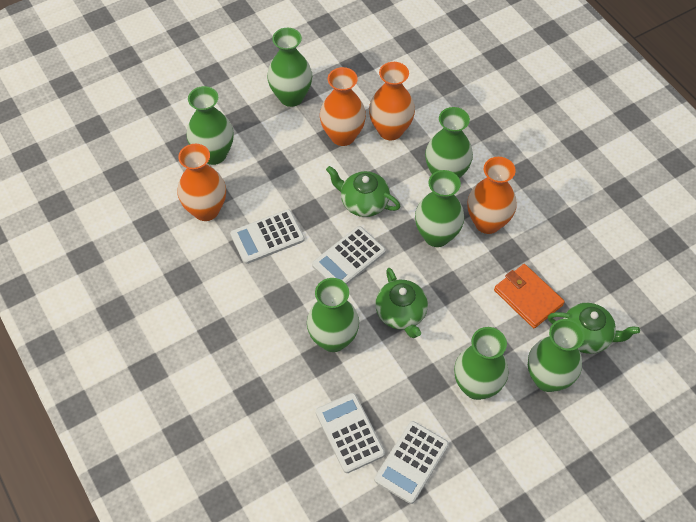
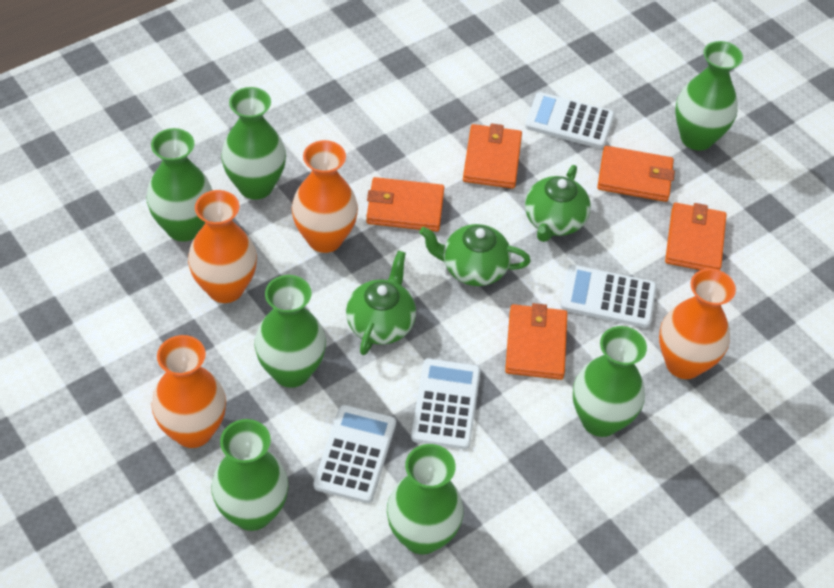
orange wallet: [494,264,565,328] = 1 -> [366,177,444,232] [463,123,522,189] [505,303,568,380] [597,146,675,202] [665,203,727,270] = 5

